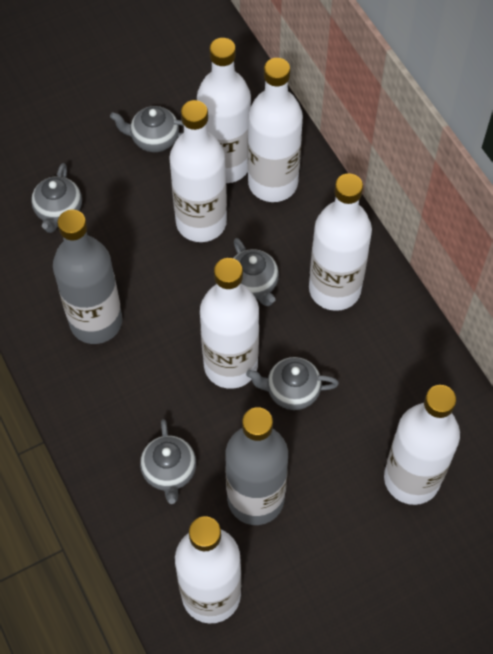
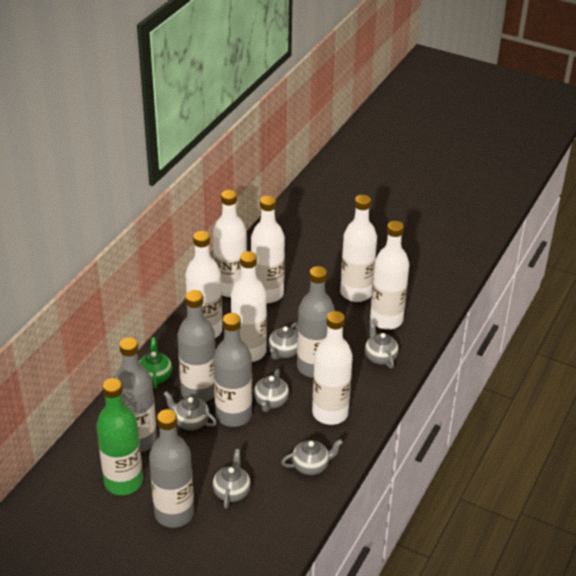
green bottle: none = 0 -> [96,378,143,495] = 1
green teapot: none = 0 -> [139,337,172,389] = 1
grey bottle: [53,210,122,344] [225,407,288,525] = 2 -> [114,337,157,452] [149,409,194,528] [177,290,216,402] [213,313,252,427] [297,266,335,378] = 5
grey teapot: [31,163,82,233] [110,106,184,152] [140,419,196,504] [233,238,279,306] [246,357,339,410] = 5 -> [164,391,217,430] [212,449,251,509] [254,369,289,412] [268,322,298,360] [281,439,343,475] [365,320,399,368] = 6

